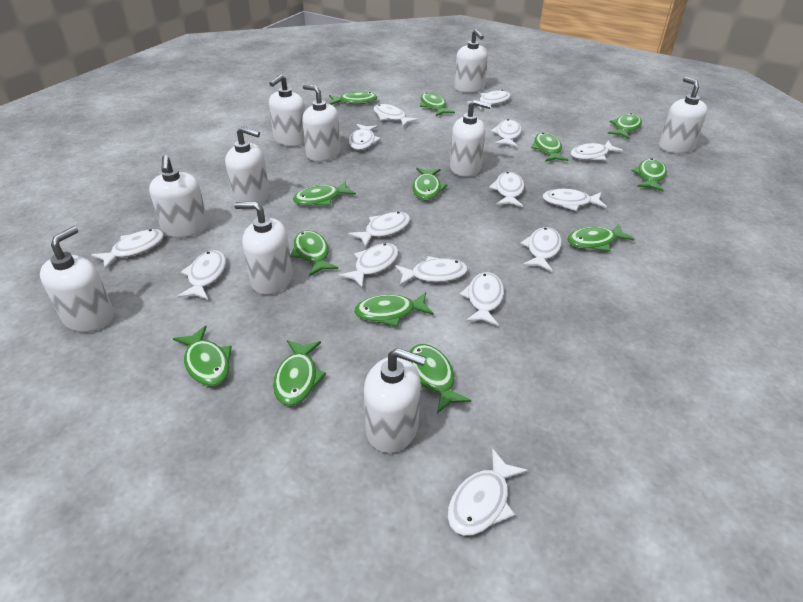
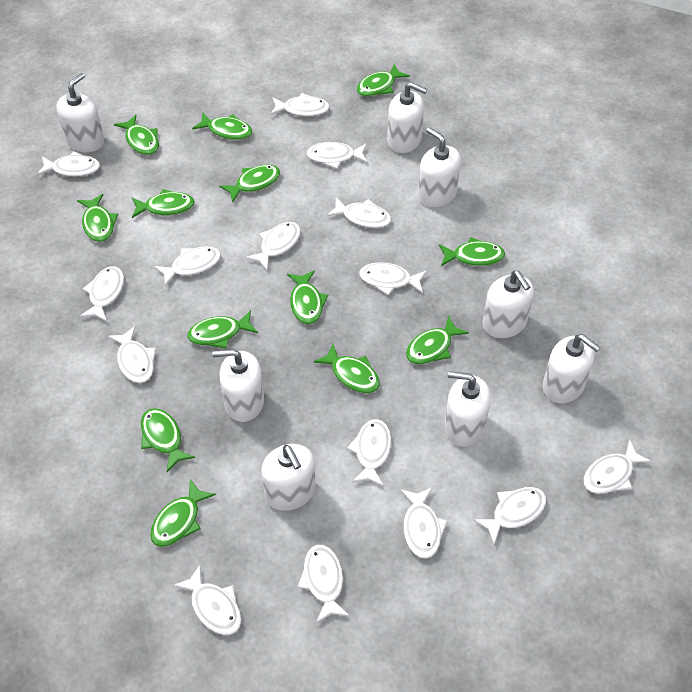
white soap dispenser: [40,226,114,332] [149,155,208,238] [225,126,269,205] [234,202,293,295] [269,74,305,146] [302,84,340,162] [364,348,426,453] [450,100,491,177] [454,29,488,93] [659,77,707,153] = 10 -> [56,73,104,153] [212,349,264,422] [261,444,316,511] [387,82,427,153] [418,127,461,207] [444,371,491,447] [482,271,534,338] [543,334,601,404] = 8

